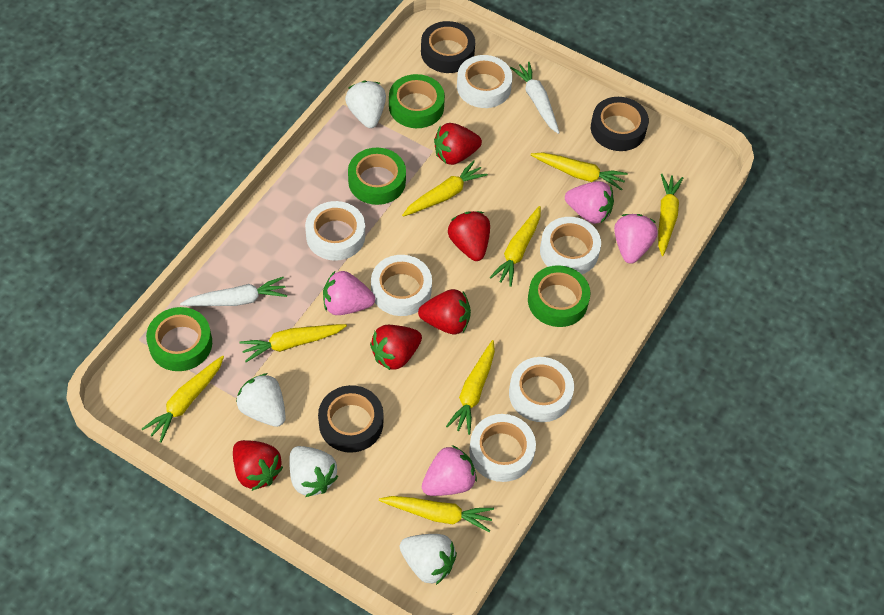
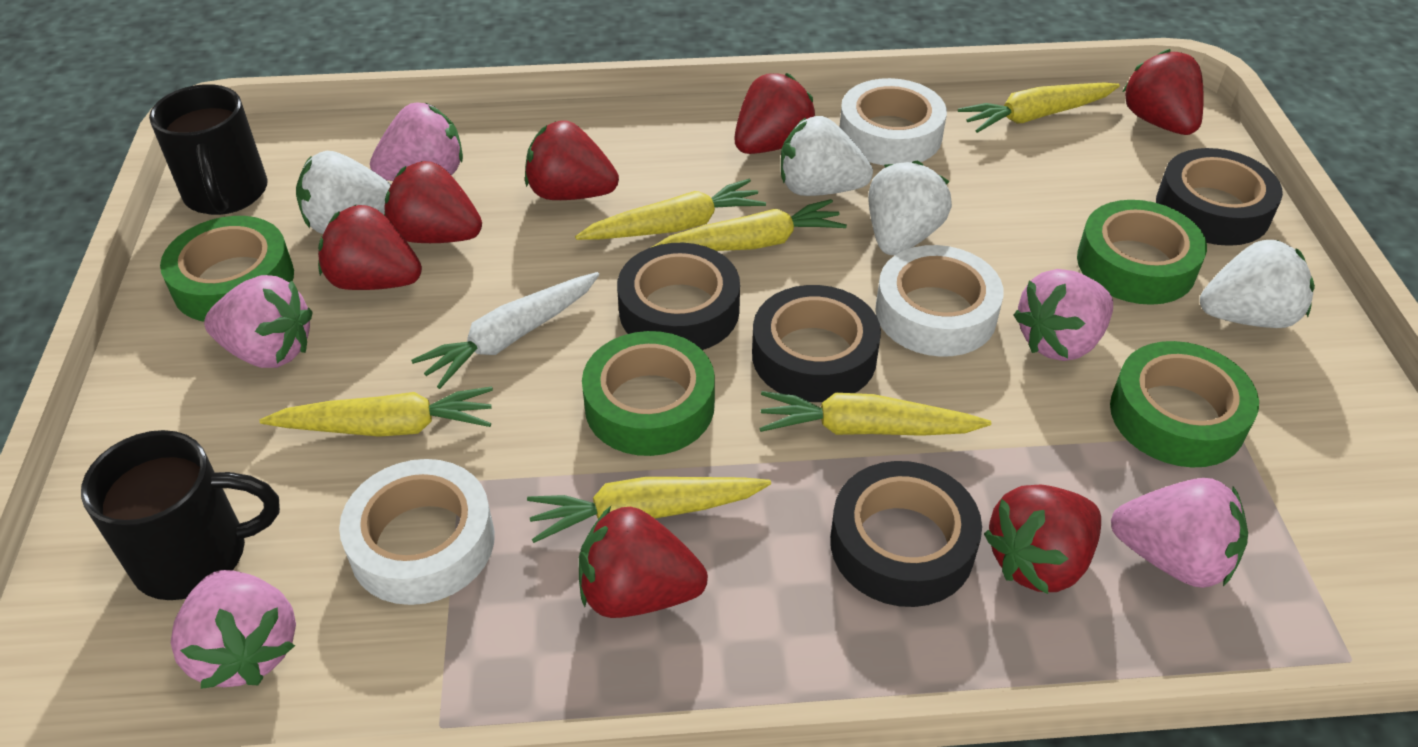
black mug: none = 0 -> [81,430,280,600] [149,84,268,215] = 2
black tape: [318,385,383,453] [421,21,475,73] [591,97,649,151] = 3 -> [617,243,740,350] [752,285,881,402] [830,461,982,607] [1156,148,1283,246] = 4
pink strawberry: [323,271,375,315] [422,445,477,496] [565,181,614,224] [614,214,658,264] = 4 -> [171,570,296,689] [204,275,313,368] [370,102,463,181] [1014,269,1113,361] [1111,478,1248,588] = 5
red strawberry: [233,440,283,491] [370,325,422,370] [418,289,471,334] [434,123,482,165] [448,211,490,261] = 5 -> [318,204,422,290] [384,161,482,243] [525,120,619,200] [579,506,708,618] [734,73,815,154] [984,485,1101,594] [1122,49,1204,135] = 7
white carrot: [180,277,287,306] [510,62,559,134] = 2 -> [411,272,599,389] = 1
white tape: [305,201,365,261] [371,255,432,316] [457,55,513,108] [469,414,536,482] [509,357,574,422] [540,217,601,274] = 6 -> [339,459,495,605] [840,78,947,165] [875,245,1004,357] = 3
yellow carrot: [142,355,224,443] [240,324,347,362] [379,496,494,532] [402,160,488,217] [446,340,495,435] [489,206,541,287] [531,152,627,190] [658,174,683,256] = 8 -> [260,387,493,437] [527,477,771,543] [575,179,766,240] [652,199,847,251] [759,391,991,436] [958,83,1120,133] = 6

